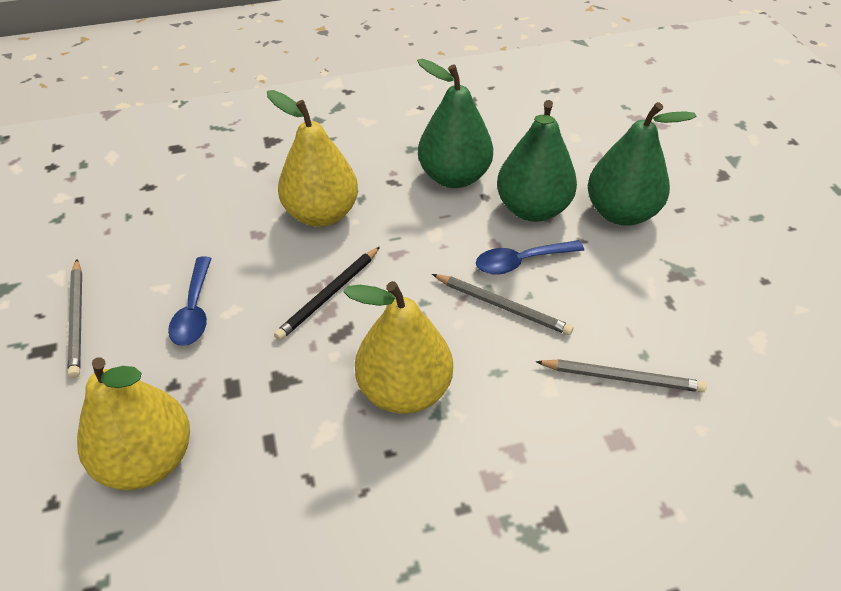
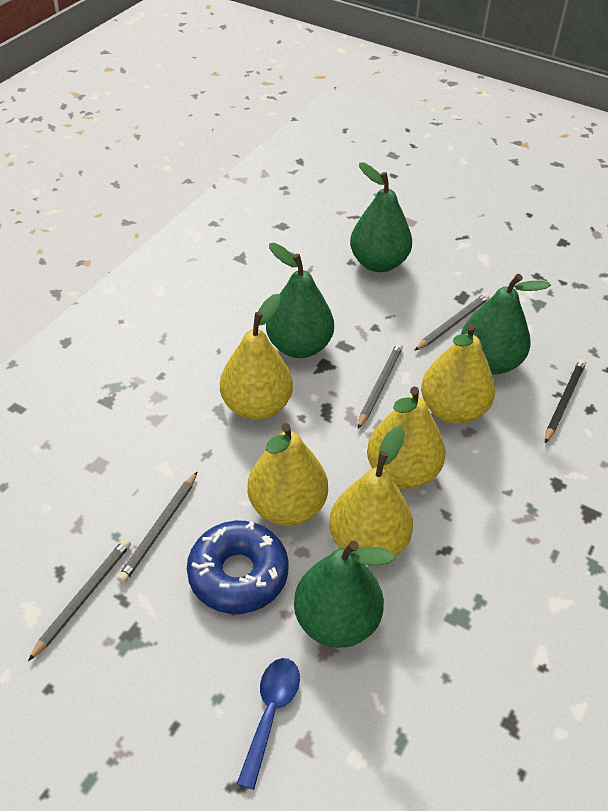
blue donut: none = 0 -> [187,521,288,614] = 1
blue spoon: [168,256,212,346] [476,240,584,275] = 2 -> [237,658,300,790] = 1
green pear: [417,59,493,188] [497,100,577,222] [588,102,697,226] = 3 -> [266,243,334,358] [294,541,395,648] [350,162,412,272] [461,274,551,375] = 4
grey pencil: [68,259,82,378] [432,274,573,335] [536,359,707,393] = 3 -> [28,538,131,661] [117,472,197,583] [358,343,403,429] [414,293,490,351] = 4
yellow pear: [77,357,190,490] [267,90,358,227] [344,281,453,414] = 3 -> [220,294,293,420] [248,423,328,526] [329,426,413,557] [367,387,446,489] [421,323,495,424] = 5

